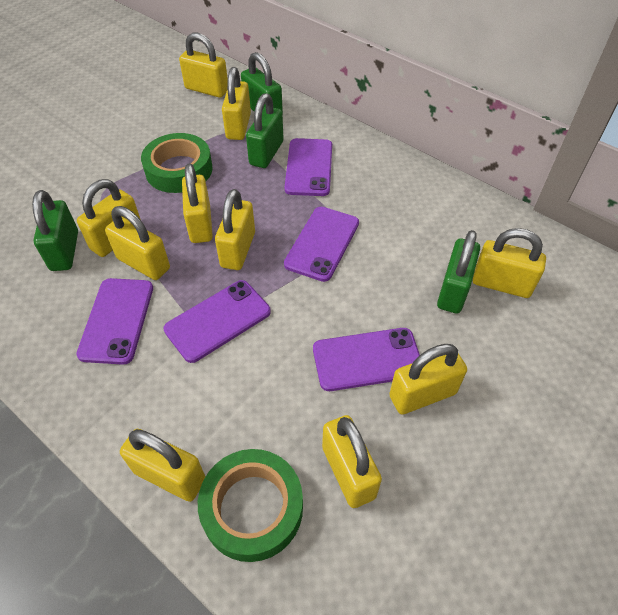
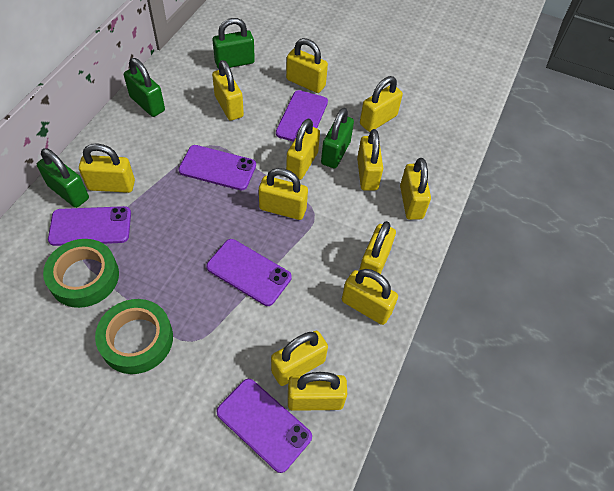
yellow padlock: [77,179,141,257] [105,206,170,280] [120,429,205,502] [179,33,228,98] [182,163,213,243] [215,189,255,270] [222,67,251,140] [322,415,382,508] [389,344,467,415] [473,228,546,298] = 10 -> [79,143,135,193] [212,60,244,121] [259,168,308,220] [271,331,328,386] [286,38,328,93] [286,118,320,180] [288,372,347,411] [342,269,398,325] [357,129,383,191] [359,221,396,280] [360,76,403,132] [400,158,431,220] = 12

